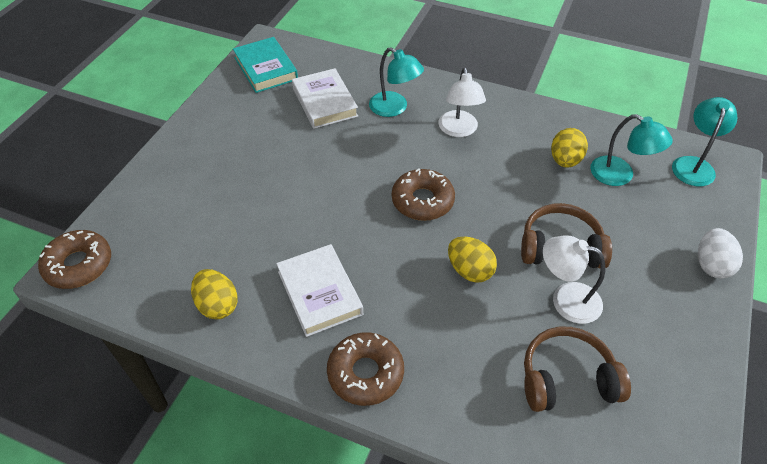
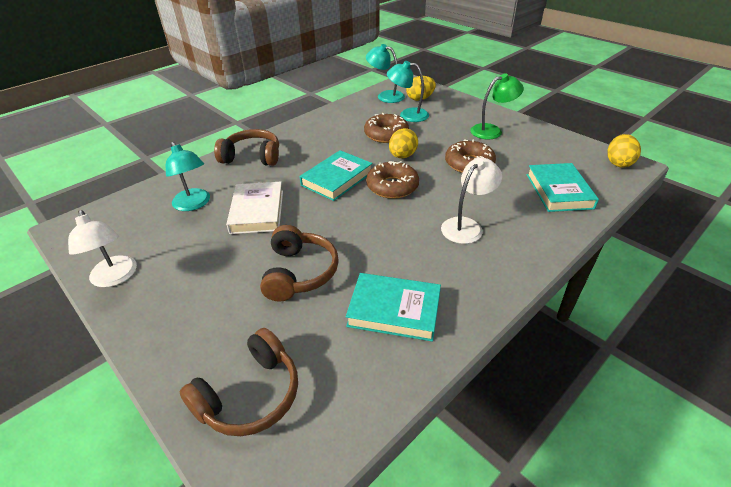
brown headphones: [521,203,612,269] [524,327,631,412] = 2 -> [179,328,298,436] [214,129,279,166] [260,225,339,301] = 3
green lamp: none = 0 -> [470,73,524,139] = 1
turquoise book: [233,37,298,93] = 1 -> [300,150,373,201] [346,273,441,342] [527,163,599,212] = 3
white book: [276,244,363,337] [292,68,358,129] = 2 -> [226,182,283,234] = 1
white egg: [698,228,743,278] = 1 -> none = 0

